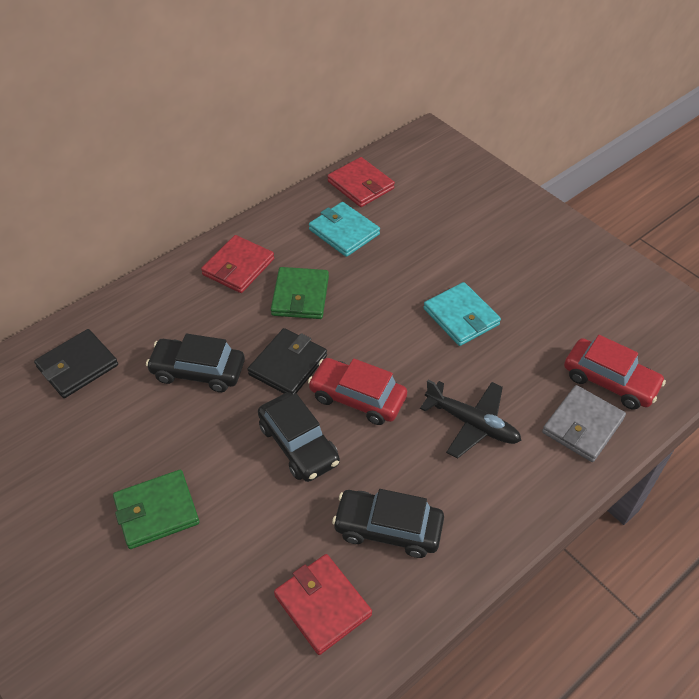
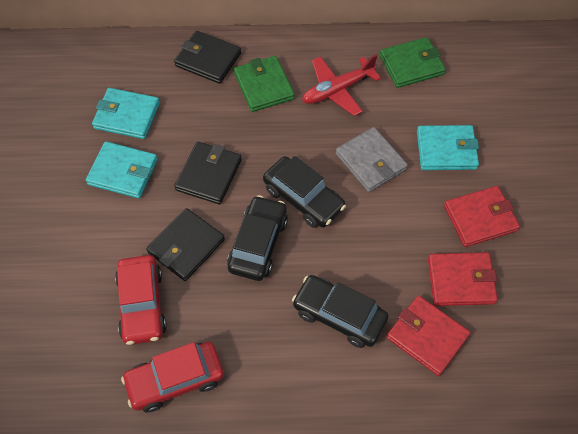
black plane: [420,380,521,459] = 1 -> none = 0
black wallet: [34,329,118,398] [248,328,327,394] = 2 -> [146,208,225,281] [174,31,241,84] [174,142,242,204] = 3
red plane: none = 0 -> [302,55,381,116] = 1
turquoise wallet: [309,202,380,257] [423,282,501,346] = 2 -> [86,141,158,198] [92,88,160,139] [417,125,479,170] = 3

